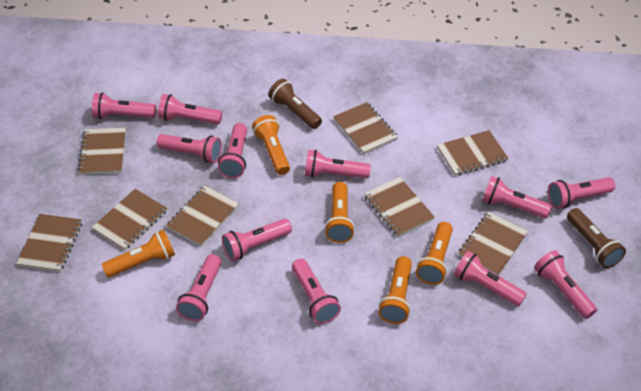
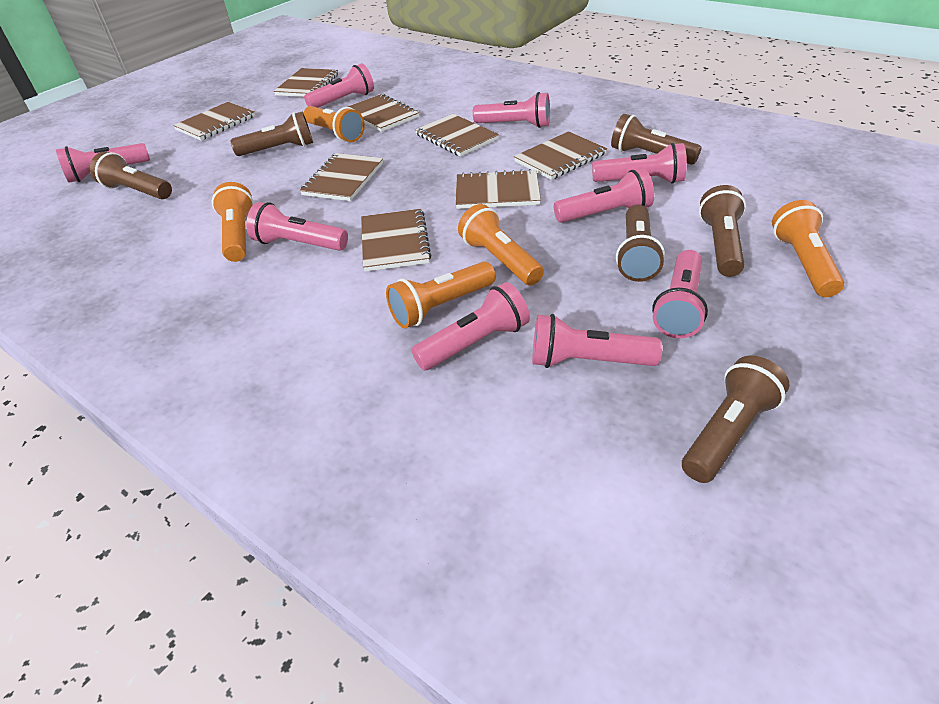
brown flashlight: [268,79,322,129] [567,208,626,268] = 2 -> [90,151,172,199] [230,111,313,156] [611,114,702,165] [616,205,665,282] [682,356,790,483] [699,185,746,277] = 6
pink flashlight: [92,92,156,119] [156,134,222,163] [158,94,222,124] [176,254,222,321] [218,123,247,178] [222,219,292,261] [292,259,341,324] [305,150,371,178] [454,251,527,306] [482,176,552,219] [534,250,597,319] [548,177,615,209] = 12 -> [56,143,150,183] [246,202,348,251] [304,63,374,108] [411,282,530,370] [473,92,550,128] [532,314,662,368] [554,169,654,223] [592,143,687,184] [652,250,708,338] = 9

